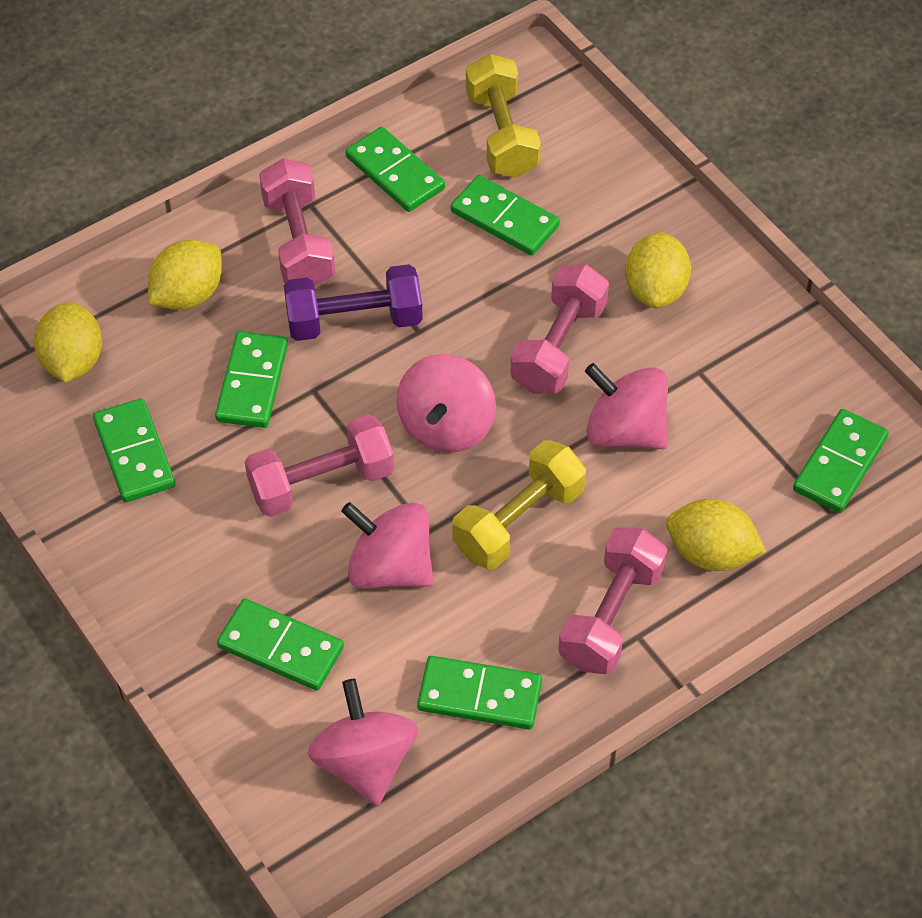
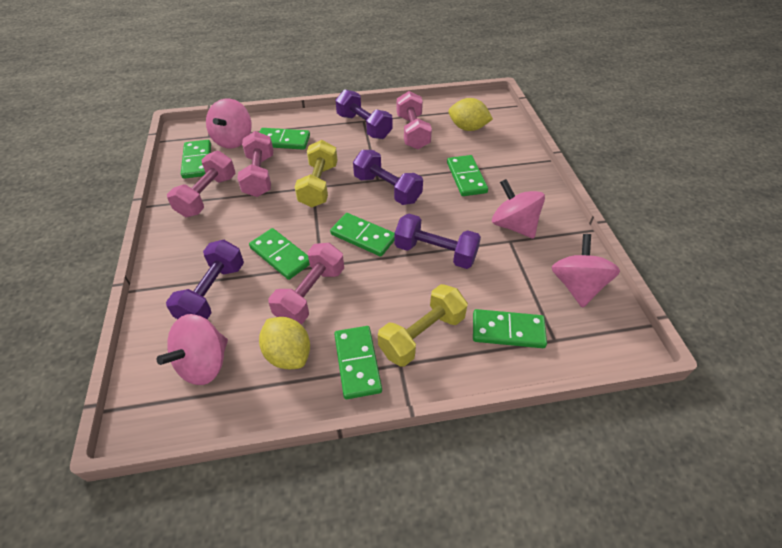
purple dumbbell: [284,264,423,341] = 1 -> [166,240,244,319] [336,89,392,139] [353,150,423,205] [395,214,481,269] = 4
yellow lemon: [34,302,102,383] [148,240,222,310] [625,232,691,309] [666,499,766,571] = 4 -> [259,317,310,369] [448,98,493,131] = 2

